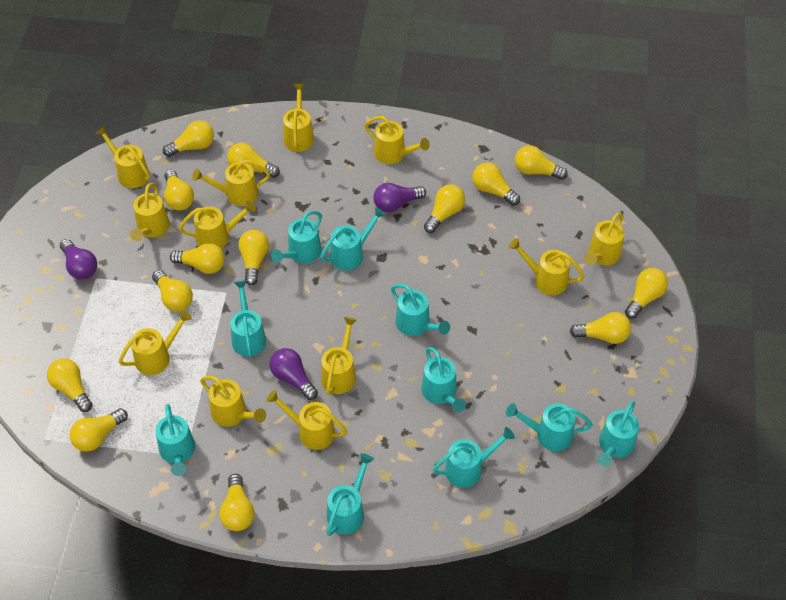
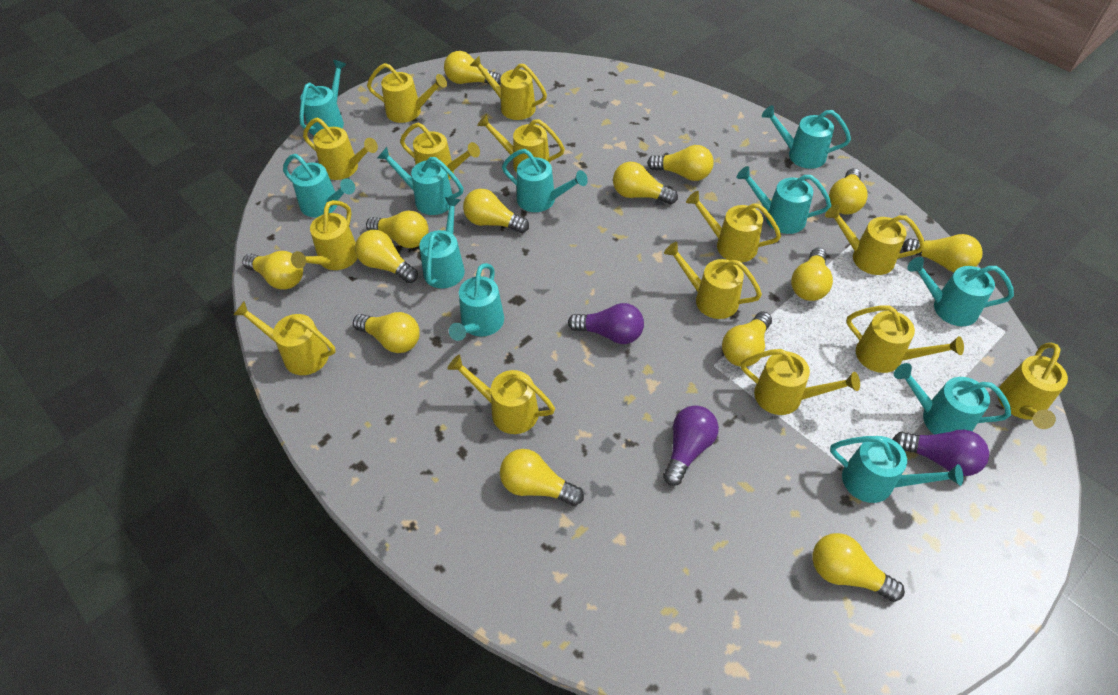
turquoise watering can: [155,404,195,476] [230,280,266,357] [271,211,322,263] [320,207,386,270] [326,453,374,536] [391,284,450,336] [421,347,466,412] [433,427,515,488] [506,403,593,451] [597,401,639,467] = 10 -> [283,154,355,217] [300,60,347,135] [377,147,463,215] [419,197,465,289] [449,263,504,341] [502,149,588,212] [737,166,831,234] [762,105,851,169] [830,436,963,503] [894,363,1011,435] [907,257,1014,326] = 11
yellow watering can: [96,126,150,188] [119,310,192,375] [130,183,169,241] [179,201,256,249] [192,160,270,206] [200,376,266,427] [266,390,347,450] [283,84,314,152] [321,317,357,395] [365,116,430,164] [509,238,585,295] [584,213,624,265] = 12 -> [233,301,336,375] [291,200,357,270] [303,118,378,180] [367,63,447,123] [400,123,480,180] [447,355,555,434] [470,56,547,120] [477,114,565,172] [664,242,762,319] [686,191,781,262] [741,349,860,415] [825,205,925,275] [846,305,964,373] [998,343,1068,429] = 14

